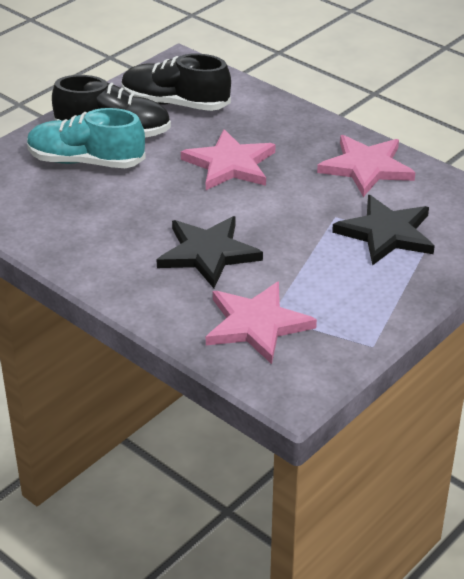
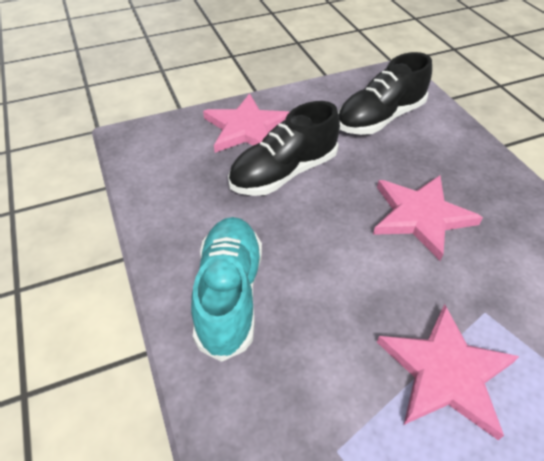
black star: [157,216,263,288] [332,195,435,266] = 2 -> none = 0

